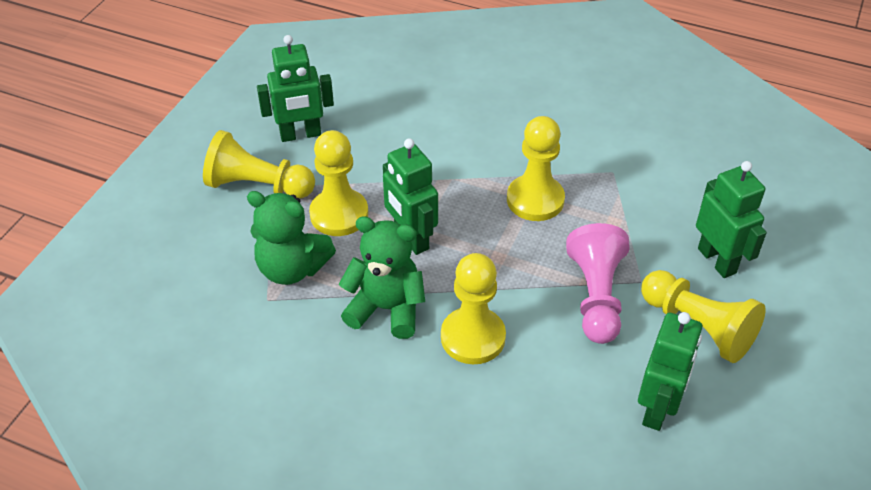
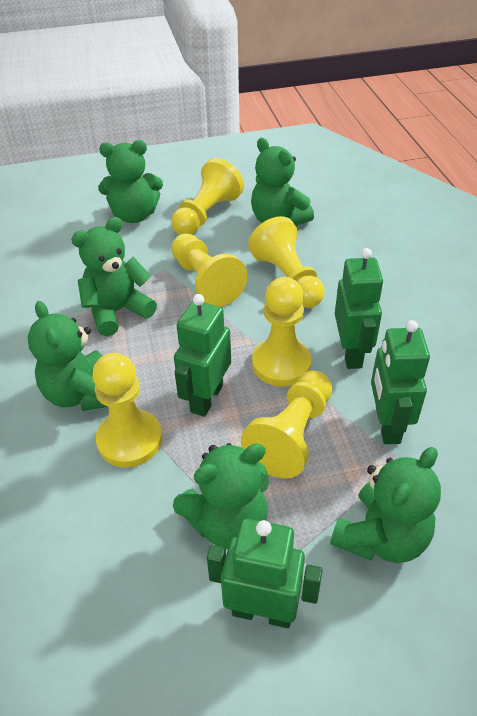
green teddy bear: [247,191,336,285] [339,216,425,339] = 2 -> [28,301,108,411] [71,217,157,336] [98,140,163,223] [173,443,269,549] [251,138,314,226] [330,447,441,563] = 6
pink pawn: [566,223,630,344] = 1 -> none = 0
yellow pawn: [203,130,315,199] [309,130,368,236] [441,253,506,364] [507,116,565,221] [641,270,766,363] = 5 -> [92,353,162,468] [171,158,244,235] [171,233,247,307] [241,371,332,479] [248,216,325,308] [252,277,312,386] = 6

